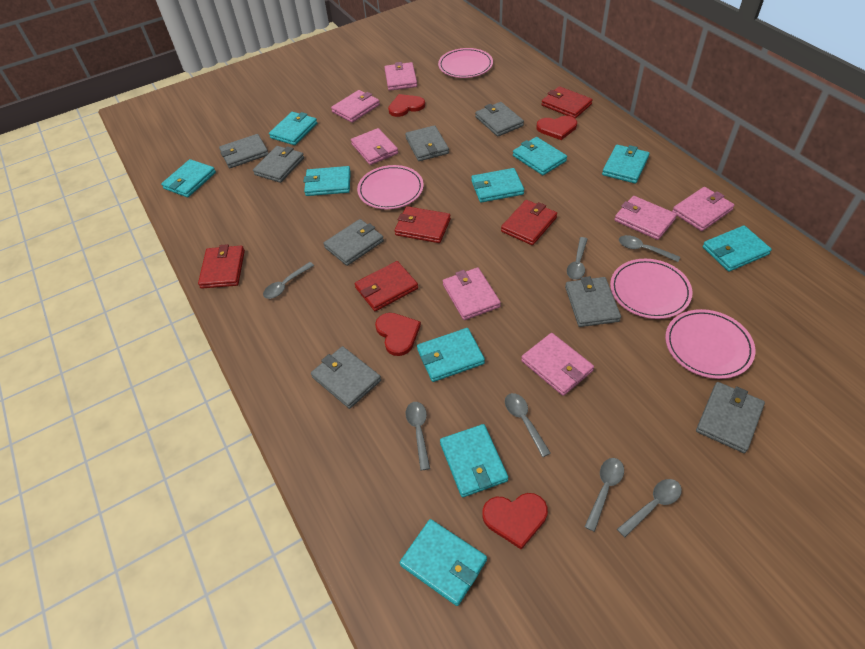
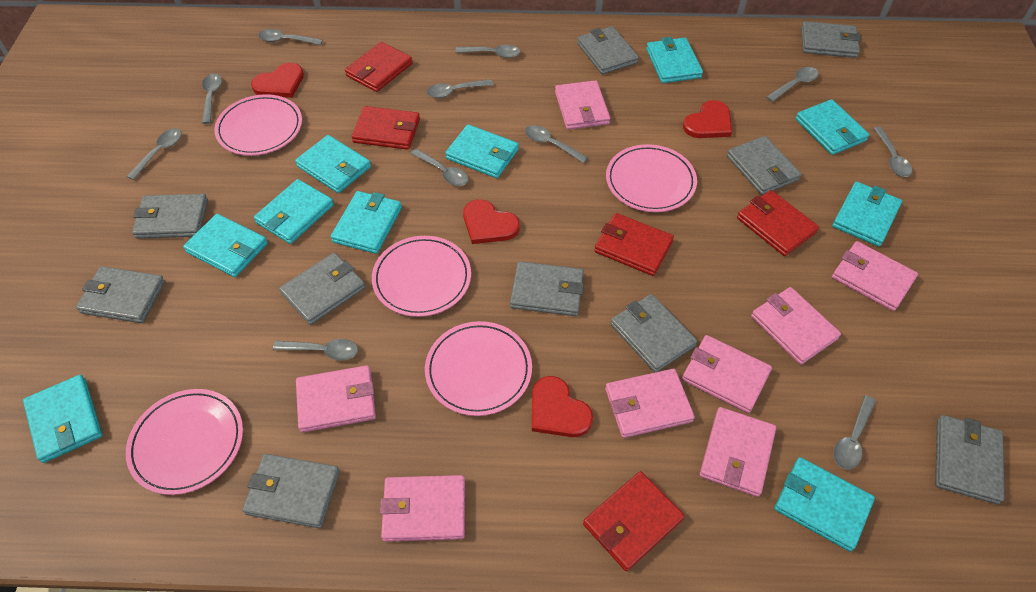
grey spoon: [263,262,314,299] [406,402,430,471] [505,393,551,457] [567,237,588,280] [585,458,624,532] [617,479,682,537] [619,235,680,262] = 7 -> [127,128,182,180] [202,73,222,124] [258,29,323,45] [273,339,358,360] [411,149,468,186] [426,79,493,98] [455,45,520,58] [525,125,588,163] [766,67,819,102] [833,395,876,470] [873,127,912,177] = 11
grey wallet: [219,134,269,168] [253,146,304,183] [311,346,381,409] [323,219,384,266] [405,125,449,161] [475,102,524,137] [565,276,621,327] [696,382,765,453] = 8 -> [76,266,165,323] [132,194,208,239] [242,454,340,528] [279,253,365,325] [510,261,584,316] [577,26,639,74] [610,294,697,372] [727,136,801,195] [801,21,861,58] [935,415,1004,504] = 10
pink plate: [357,165,424,209] [438,48,493,78] [610,259,692,319] [665,309,755,379] = 4 -> [126,389,243,495] [214,94,302,156] [372,236,471,317] [425,321,532,416] [606,144,697,212] = 5
pink wallet: [331,90,380,123] [351,128,398,165] [384,62,417,91] [443,267,501,320] [521,333,594,396] [614,196,677,240] [672,187,735,231] = 7 -> [296,365,376,432] [380,475,465,542] [555,80,610,130] [605,369,695,438] [682,335,772,413] [700,407,776,497] [751,287,841,365] [832,241,918,311] = 8

